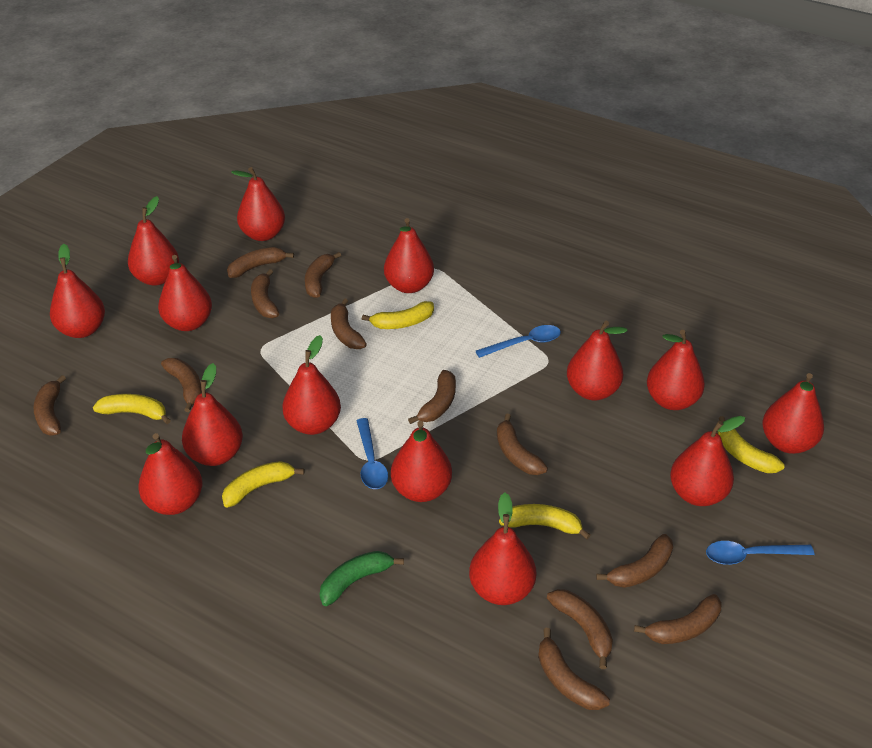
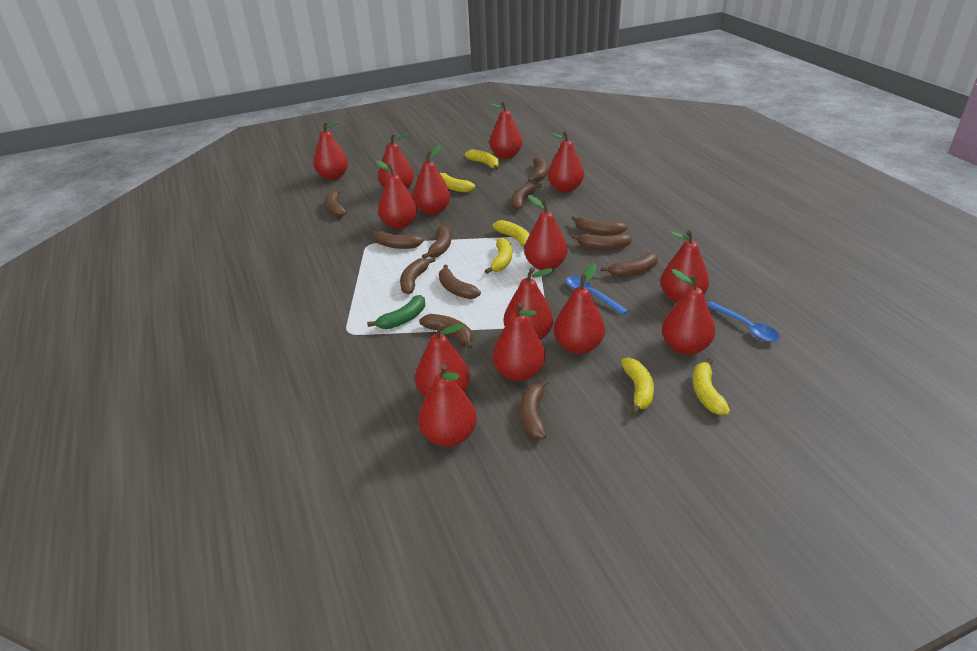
blue spoon: [356,418,388,489] [476,325,561,358] [706,541,814,565] = 3 -> [566,276,628,315] [707,301,780,342] = 2
yellow banana: [93,394,171,424] [222,461,305,508] [362,301,434,329] [499,504,591,539] [718,416,785,473] = 5 -> [439,171,475,193] [465,149,499,170] [485,238,512,274] [493,220,530,247] [621,358,654,415] [693,358,730,415] = 6

